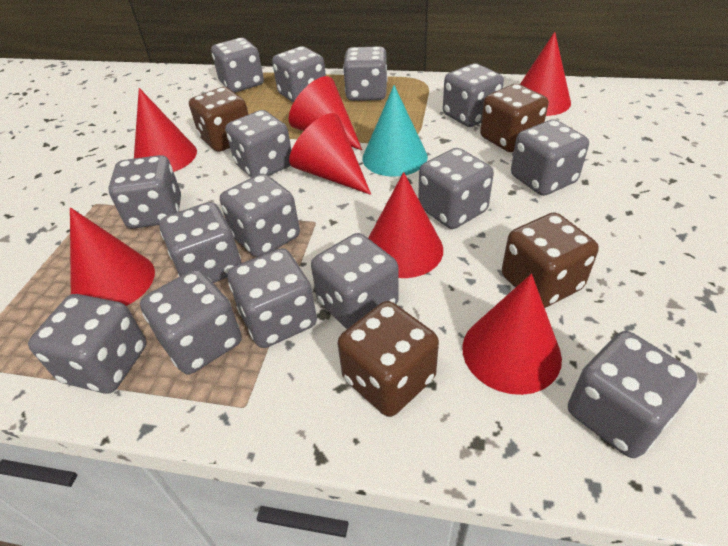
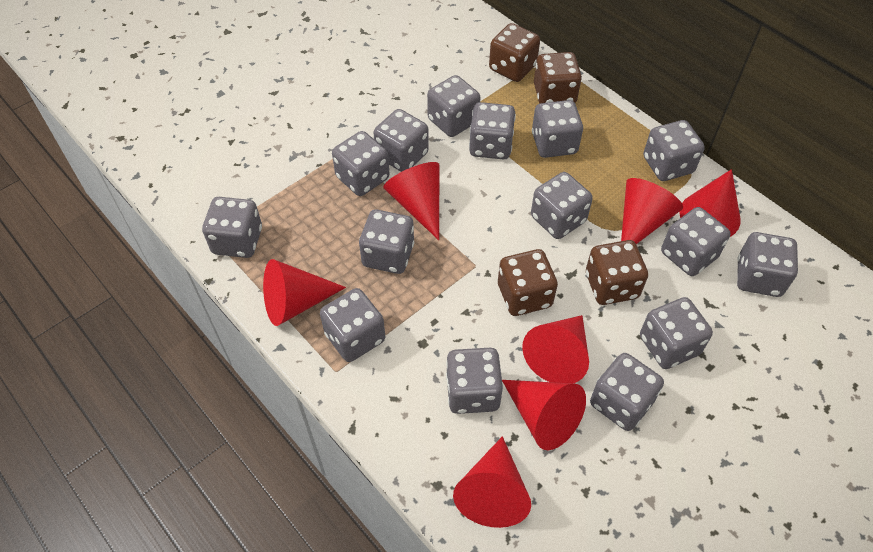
turquoise cone: [363,85,428,177] = 1 -> none = 0

